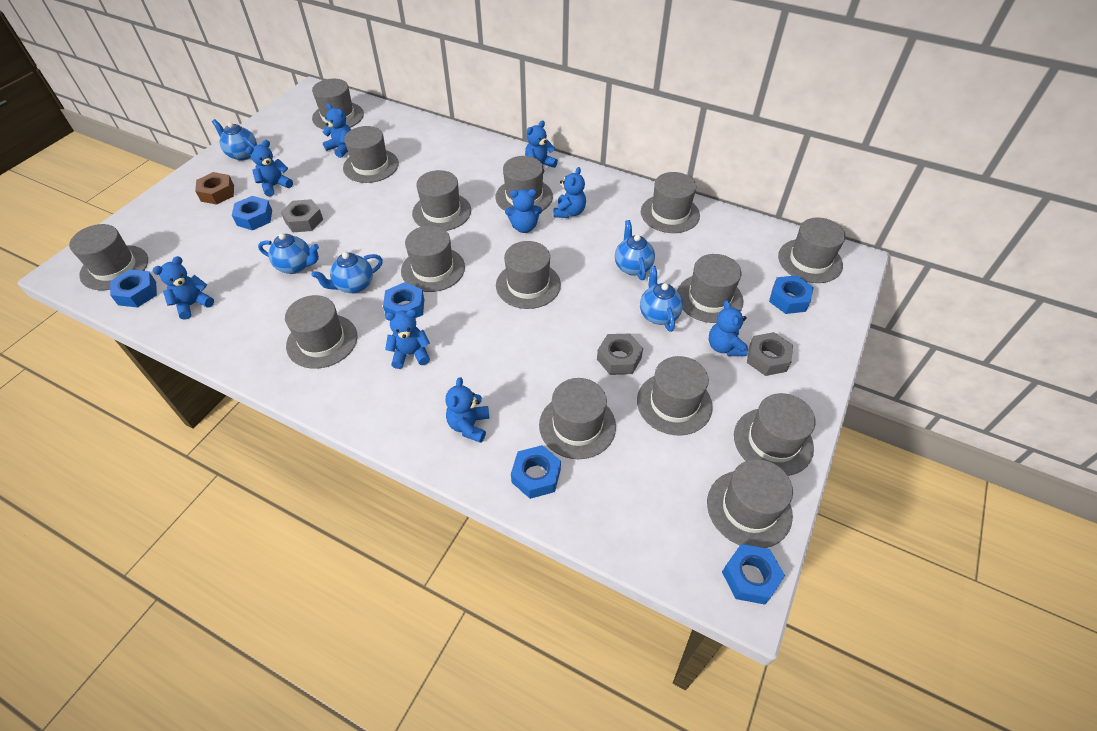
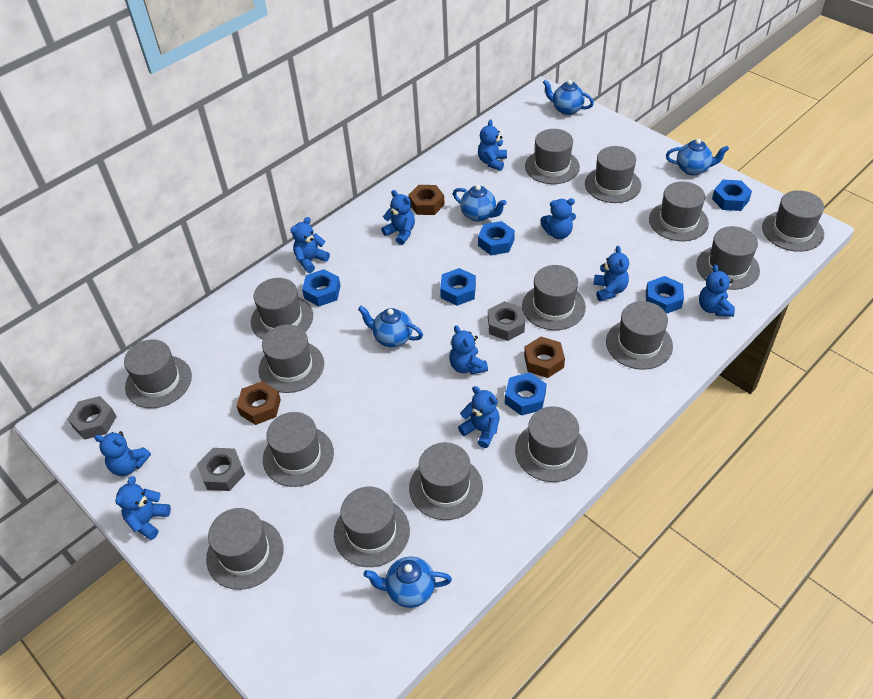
blue teddy bear: [153,256,214,320] [246,140,293,197] [323,104,351,158] [385,309,430,369] [445,377,489,443] [505,189,542,233] [525,120,558,174] [553,167,586,218] [709,300,748,356] = 9 -> [94,431,151,476] [115,476,171,540] [290,217,330,273] [381,190,415,245] [449,325,488,375] [458,386,500,448] [478,119,507,171] [541,198,576,239] [593,246,629,301] [699,264,735,317] = 10
brown nut: [195,172,234,205] = 1 -> [237,381,281,425] [408,185,445,215] [524,337,565,378] = 3

